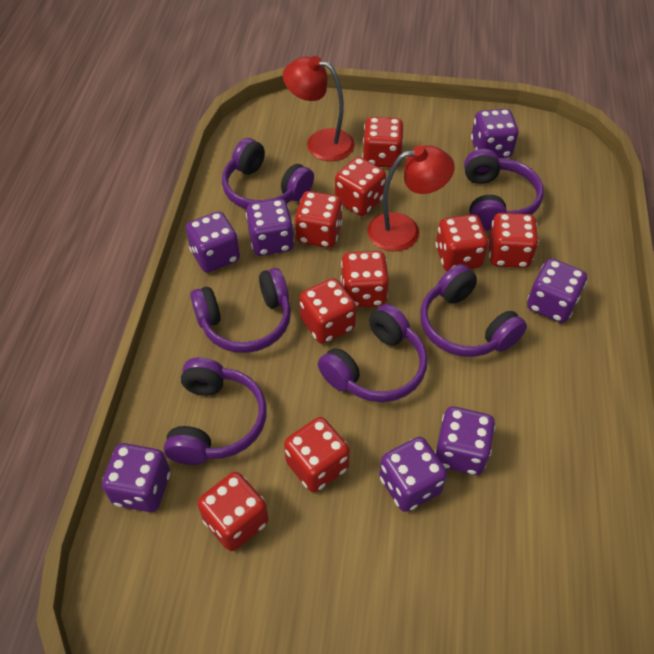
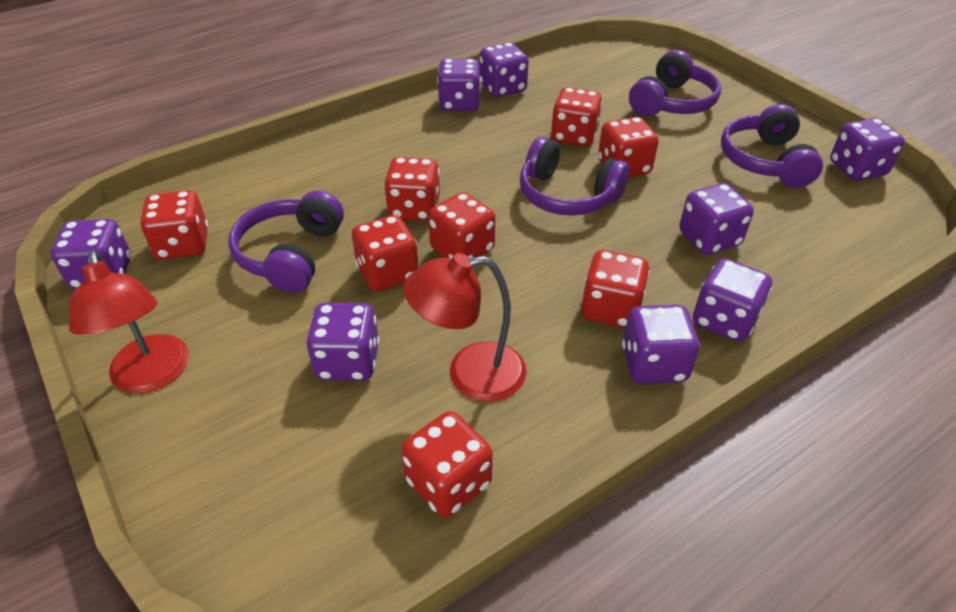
purple dice: [102,443,170,512] [186,211,240,273] [246,199,294,256] [379,437,447,512] [435,407,495,475] [471,109,518,158] [527,258,587,323] = 7 -> [50,219,131,289] [307,303,379,381] [437,59,481,111] [479,43,529,97] [622,305,700,384] [679,183,754,255] [693,258,772,342] [830,118,905,181] = 8
purple headphones: [164,357,267,465] [190,268,291,353] [222,138,314,210] [318,304,427,402] [420,264,527,357] [464,149,544,231] = 6 -> [228,190,344,293] [520,136,630,216] [629,50,721,116] [721,104,823,188] = 4
red dice: [197,472,268,551] [284,417,350,492] [295,191,343,248] [299,278,356,344] [335,157,386,216] [341,251,389,307] [362,117,404,168] [436,214,488,271] [489,213,539,268] = 9 -> [140,190,208,260] [352,215,419,291] [384,157,440,221] [401,411,493,518] [428,192,495,259] [551,87,602,146] [581,250,650,328] [598,117,659,177] = 8

